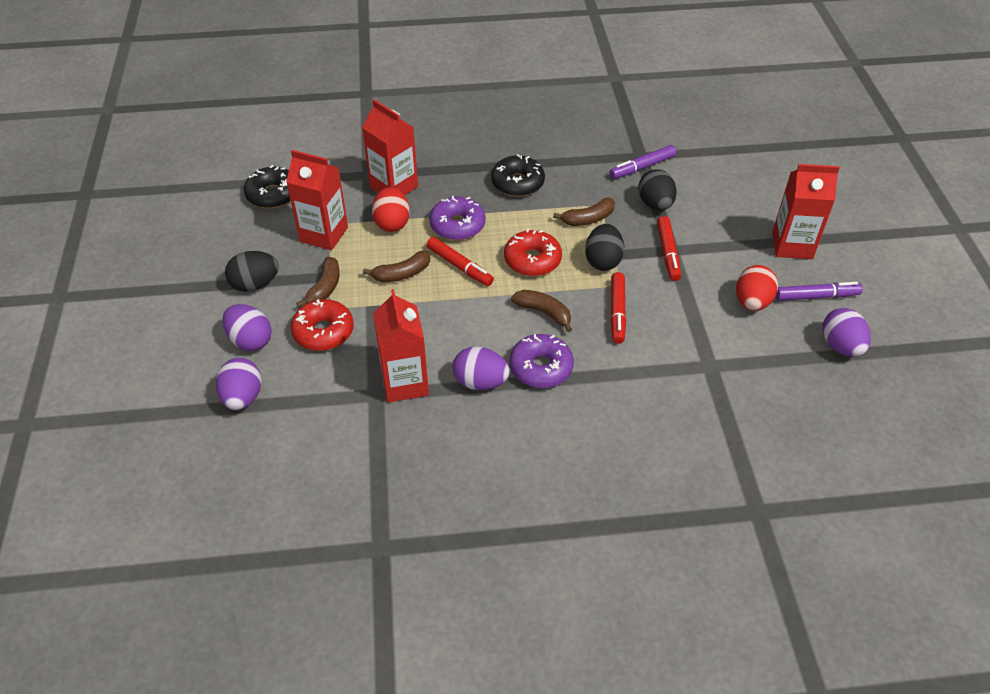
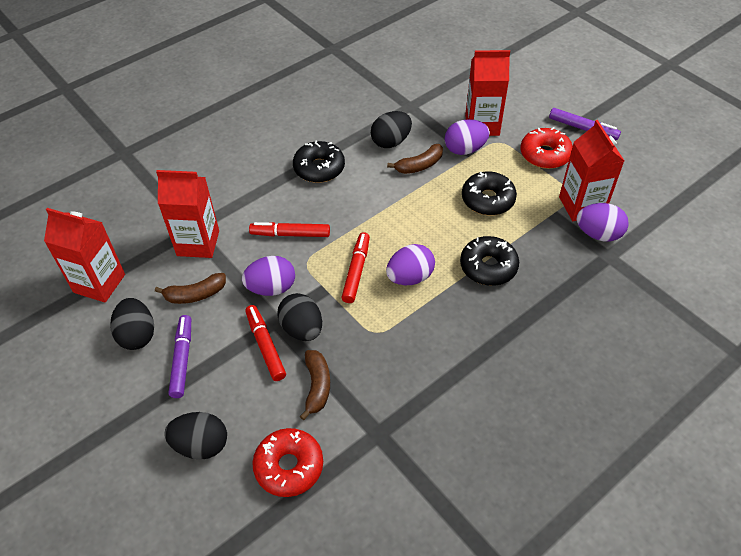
black donut: [244,165,291,209] [491,154,545,197] = 2 -> [293,140,345,183] [460,236,519,286] [462,171,517,215] = 3
black egg: [225,251,279,292] [585,224,624,271] [638,169,677,211] = 3 -> [110,298,154,350] [164,412,227,460] [277,293,322,341] [371,111,412,148] = 4
brown banana: [296,257,340,307] [363,251,430,282] [511,290,572,332] [553,198,615,226] = 4 -> [155,273,226,304] [300,350,330,420] [387,144,443,174] = 3
purple donut: [429,196,486,240] [510,334,574,388] = 2 -> none = 0
red egg: [372,187,410,232] [736,265,778,311] = 2 -> none = 0

